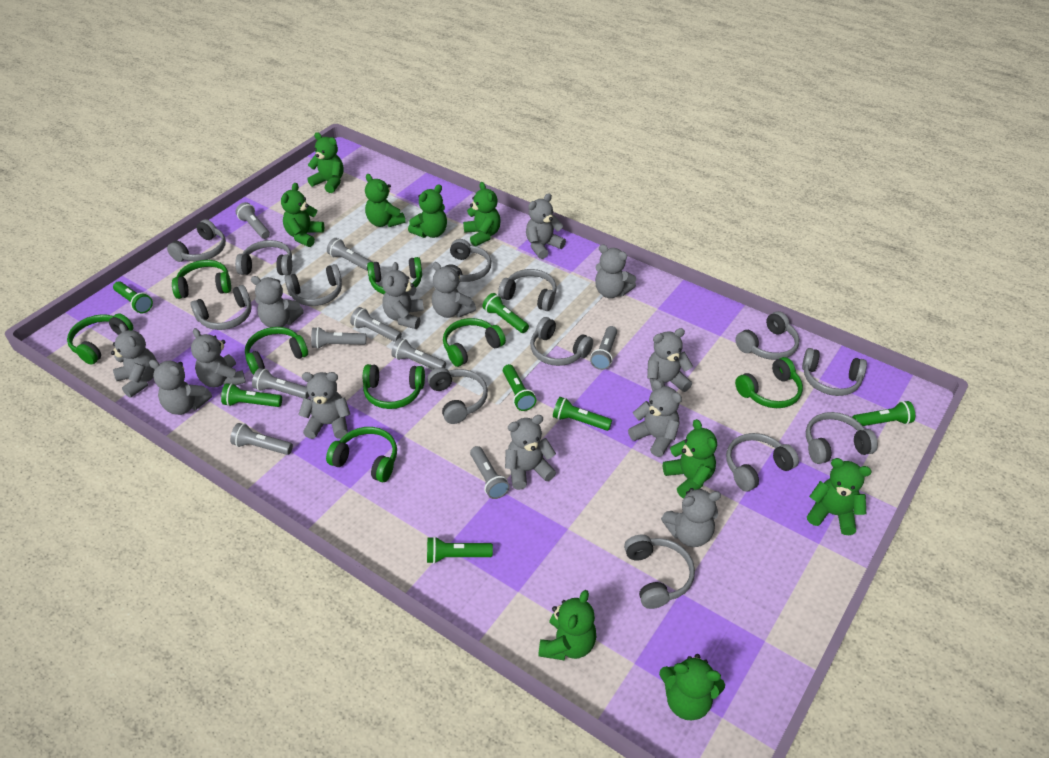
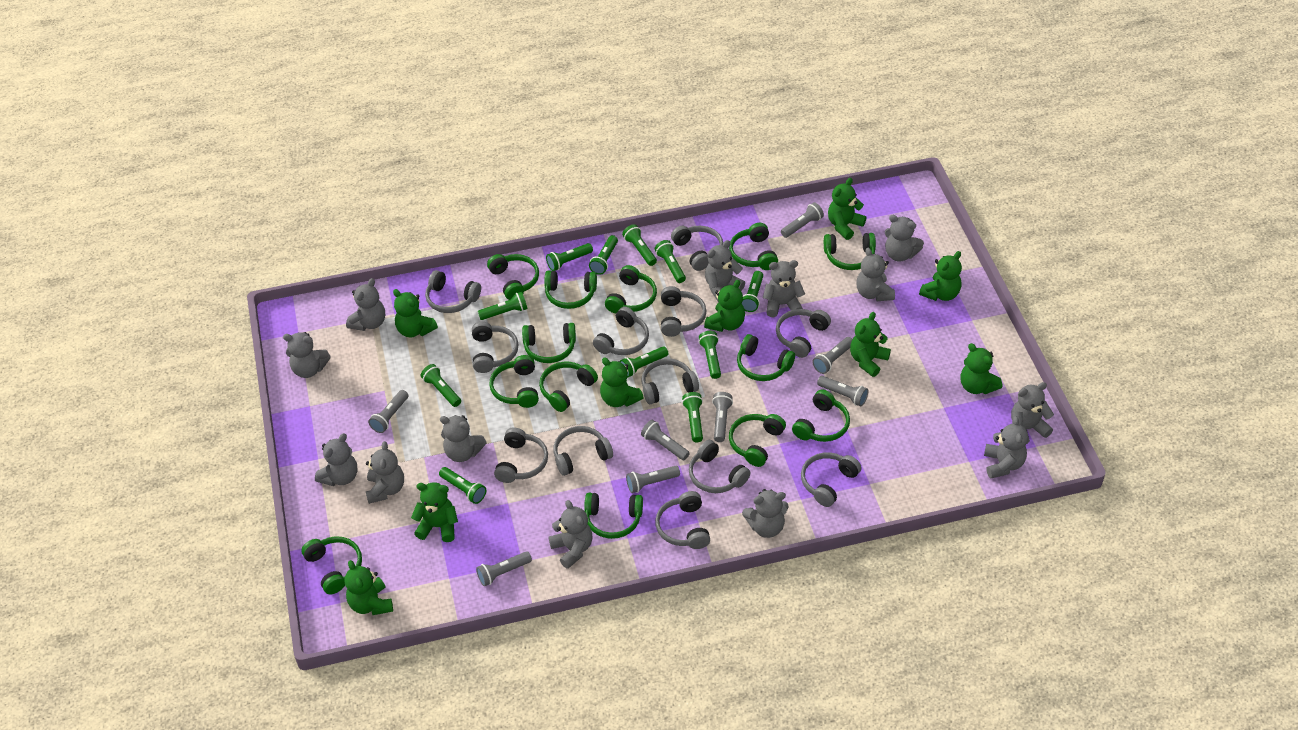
green flashlight: [113,281,153,313] [221,383,282,407] [427,536,493,564] [482,293,529,333] [503,364,536,411] [553,397,612,431] [852,401,915,426] = 7 -> [421,364,461,407] [439,467,486,504] [478,292,528,320] [546,243,593,271] [589,235,618,275] [620,346,668,378] [622,224,657,266] [655,240,686,283] [682,392,703,442] [699,331,721,379] [741,271,763,312] = 11
green headphones: [67,313,133,364] [172,260,231,299] [245,327,308,375] [326,427,397,482] [363,364,425,409] [367,257,422,294] [443,318,506,367] [735,357,803,408] = 8 -> [301,536,362,594] [487,254,539,300] [489,355,539,408] [522,323,576,363] [539,362,598,412] [544,270,597,309] [584,493,643,539] [605,265,657,313] [729,223,778,270] [729,414,786,467] [737,334,795,381] [792,389,850,442] [824,233,876,270] = 13
grey flashlight: [230,423,293,455] [236,202,270,239] [252,368,309,398] [311,327,366,349] [327,238,372,271] [350,307,402,342] [391,338,446,369] [470,446,510,499] [590,326,617,370] = 9 -> [368,390,408,433] [476,551,532,586] [626,466,680,493] [641,420,690,460] [712,392,733,442] [781,202,824,238] [812,337,853,374] [817,376,868,406] = 8
grey headphones: [167,219,226,262] [190,285,252,330] [235,240,292,275] [284,264,342,306] [427,367,488,424] [445,239,492,283] [498,269,556,311] [530,317,593,366] [624,535,695,609] [726,433,799,491] [735,311,799,360] [802,348,867,396] [806,412,878,464] = 13 -> [425,270,481,313] [472,322,519,373] [494,427,548,483] [553,426,613,476] [593,307,649,355] [641,358,699,404] [655,491,710,549] [661,286,706,337] [671,226,723,271] [689,440,750,493] [776,309,831,358] [801,452,861,507] = 12

